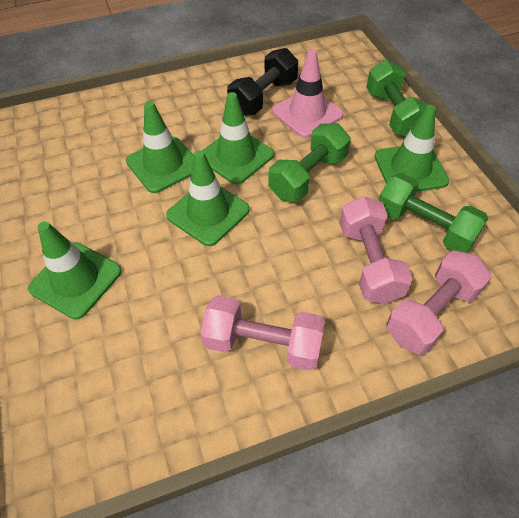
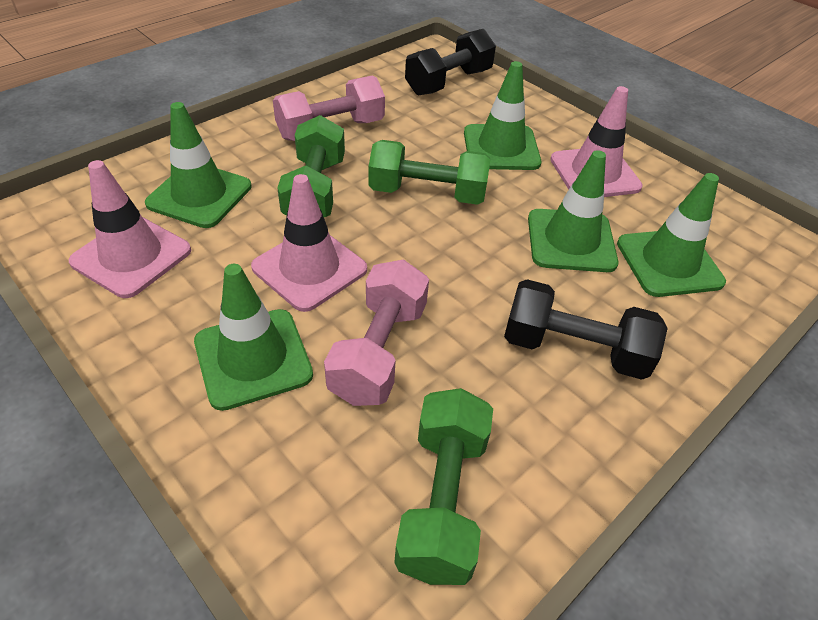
black dumbbell: [227,48,298,116] = 1 -> [405,29,496,95] [504,279,668,380] = 2
pink dumbbell: [201,295,325,371] [340,196,413,304] [386,251,492,355] = 3 -> [273,75,385,141] [324,259,429,406] = 2
pink traffic cone: [272,49,343,138] = 1 -> [68,160,191,298] [251,174,367,312] [550,86,643,197] = 3

